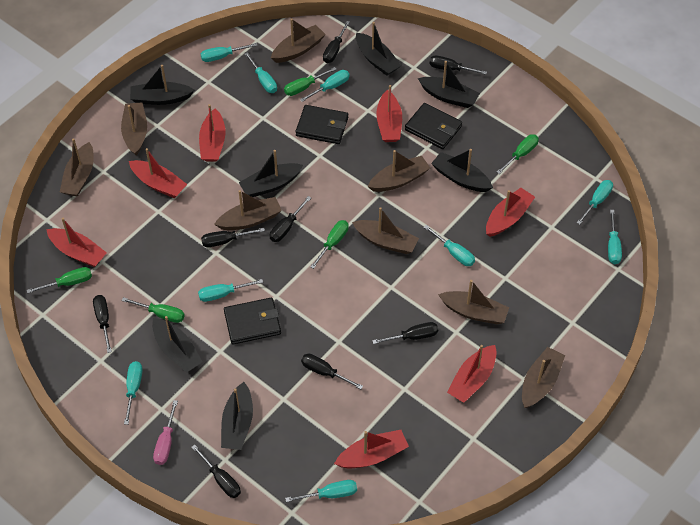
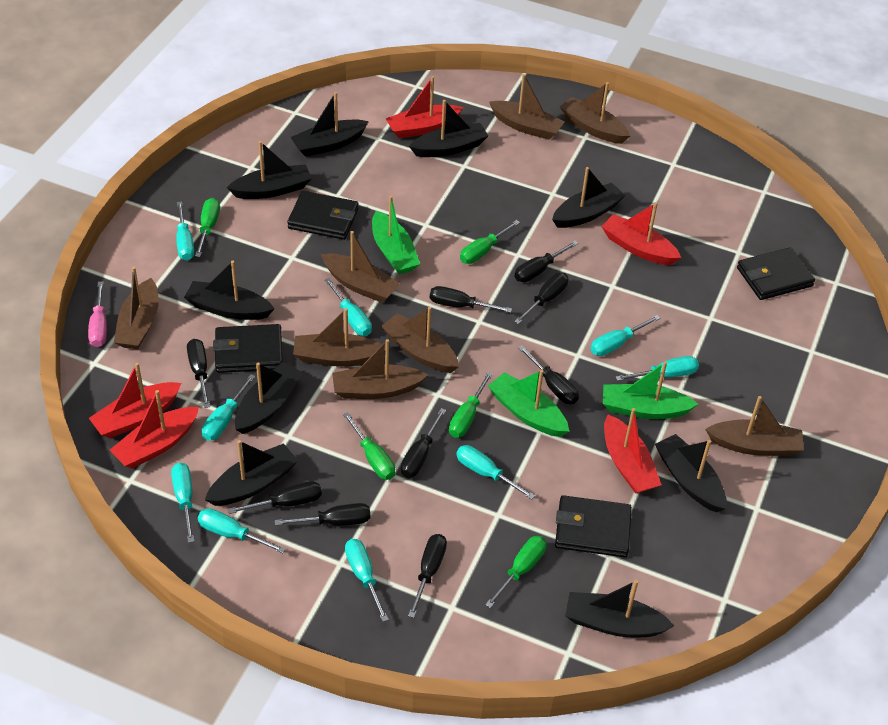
black boat: [130,65,194,105] [152,316,203,373] [221,382,253,450] [239,150,303,197] [356,22,401,76] [418,61,480,108] [431,149,493,192] = 7 -> [184,261,275,320] [205,440,298,506] [227,141,312,199] [235,362,304,434] [290,92,369,157] [409,100,488,157] [552,167,626,228] [565,580,675,638] [655,434,727,513] = 9
black screwdriver: [93,295,112,353] [191,444,241,498] [201,228,265,247] [270,196,311,242] [301,354,363,389] [323,21,350,63] [372,322,438,344] [430,55,487,75] = 8 -> [187,339,210,408] [228,481,322,514] [275,503,370,526] [401,408,446,478] [408,534,447,618] [430,286,512,313] [514,241,578,282] [514,273,568,324] [518,345,579,404] = 9
black wallet: [224,298,281,345] [296,105,348,144] [405,103,462,149] = 3 -> [213,324,283,373] [287,191,359,240] [555,495,632,557] [737,247,815,300] = 4
green boat: none = 0 -> [372,196,420,275] [488,369,569,437] [603,361,698,419] = 3
red boat: [46,218,107,267] [129,148,187,198] [199,104,226,162] [334,430,409,468] [376,85,402,142] [447,345,497,403] [486,188,535,237] = 7 -> [89,363,181,438] [110,390,199,469] [386,76,463,138] [601,202,681,265] [604,408,662,494] = 5

